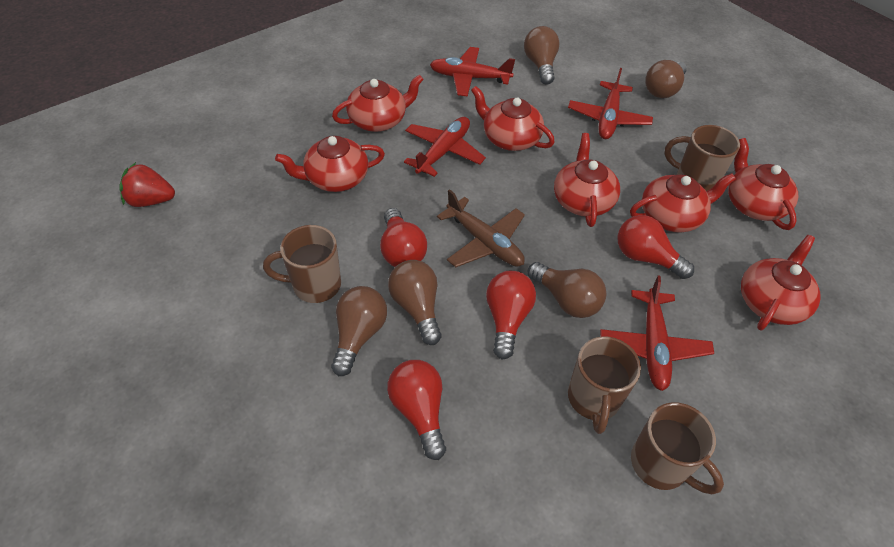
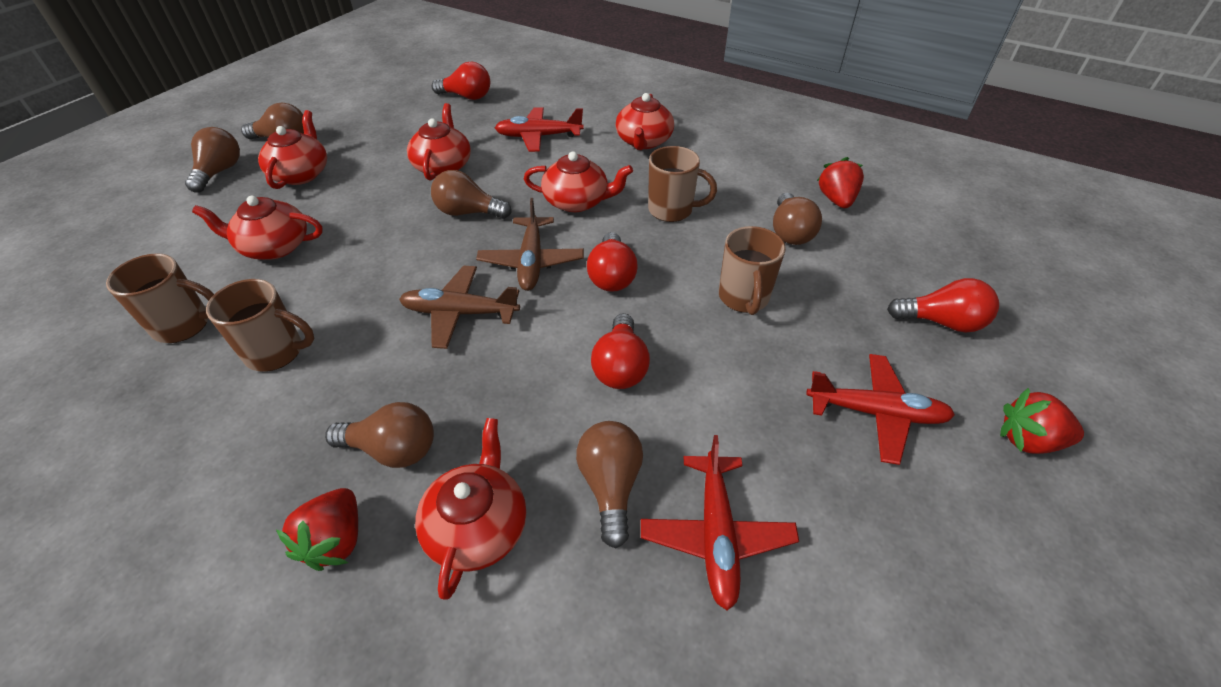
brown light bulb: [331,286,387,376] [388,260,442,345] [524,26,560,85] [528,262,607,318] [645,60,687,98] = 5 -> [185,127,240,193] [241,102,304,139] [325,402,434,468] [431,170,512,219] [576,421,643,548] [773,193,822,245] = 6
brown plane: [437,189,525,267] = 1 -> [399,266,520,349] [476,198,584,291] = 2
red plane: [404,117,486,177] [430,47,515,97] [568,68,653,139] [600,276,714,391] = 4 -> [495,107,584,152] [641,435,799,611] [806,354,955,465] = 3
red strawberry: [119,162,175,207] = 1 -> [276,488,358,571] [817,157,864,208] [1000,388,1084,454] = 3
red teapot: [275,136,385,192] [332,74,424,132] [471,86,555,151] [554,133,620,227] [630,173,736,233] [728,138,798,230] [741,235,821,330] = 7 -> [192,196,323,260] [258,110,327,189] [407,103,471,181] [415,418,526,600] [524,151,633,212] [616,93,674,150] = 6

